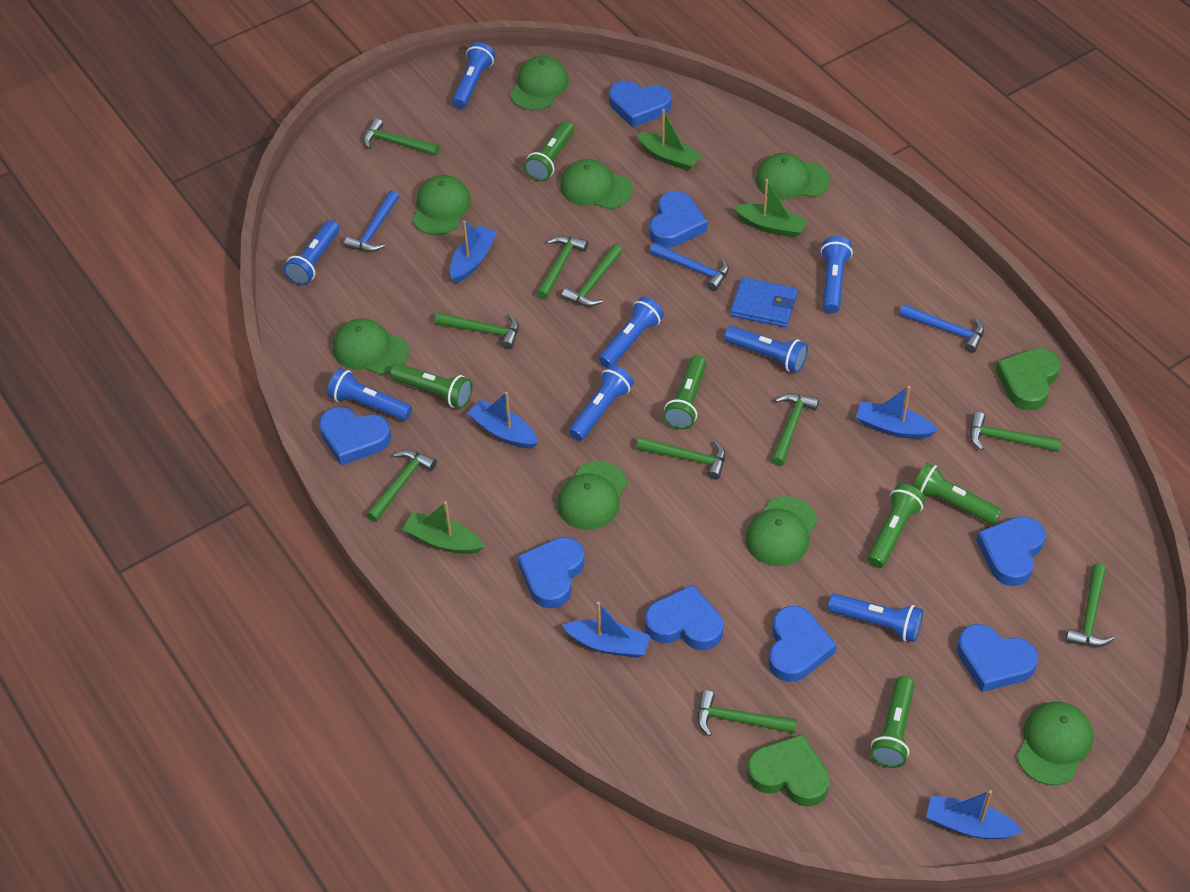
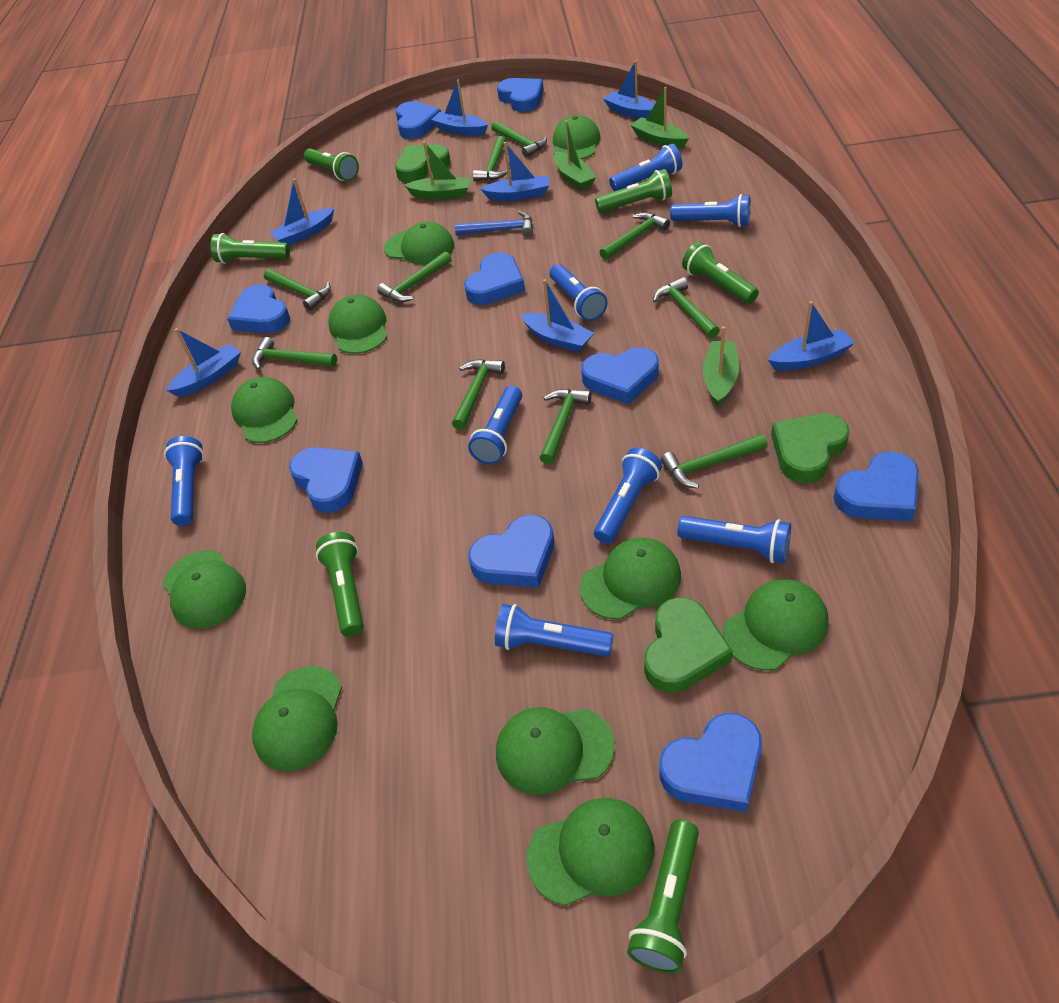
blue boat: [450,221,497,283] [467,392,538,449] [562,601,650,658] [856,386,938,439] [926,790,1023,839] = 5 -> [166,328,241,397] [270,178,334,245] [431,80,488,136] [481,142,550,201] [521,279,594,352] [603,61,655,118] [768,301,855,370] = 7
blue hammer: [344,190,399,252] [650,243,729,291] [899,304,984,353] = 3 -> [455,211,533,237] = 1
blue heart: [319,407,391,465] [518,537,585,608] [609,81,671,128] [645,585,723,650] [650,191,708,248] [768,606,836,682] [957,624,1038,692] [976,516,1045,586] = 8 -> [227,284,290,333] [289,447,363,513] [395,101,441,139] [464,252,525,305] [468,515,554,588] [497,78,544,112] [581,347,659,404] [659,713,762,812] [833,452,919,521] = 9
blue wallet: [730,277,798,328] = 1 -> none = 0
green boat: [403,501,484,554] [636,109,702,171] [733,179,807,238] = 3 -> [404,142,471,199] [554,120,596,190] [631,87,689,148] [703,326,739,406] = 4
green cap: [333,319,409,375] [412,175,471,235] [510,56,569,110] [557,461,627,530] [560,159,633,209] [745,496,818,566] [756,153,830,199] [1017,702,1093,785] = 8 -> [163,550,246,629] [231,377,297,443] [252,666,342,771] [328,295,387,354] [384,222,454,265] [496,707,615,795] [526,798,654,906] [553,115,601,160] [580,538,681,620] [723,579,829,671] = 10
green heart: [747,734,830,807] [995,348,1060,411] = 2 -> [395,144,450,183] [644,597,733,693] [771,414,849,483] = 3

